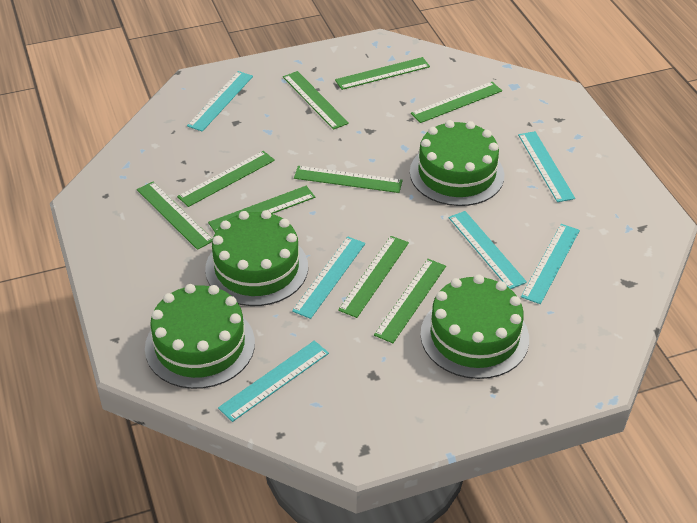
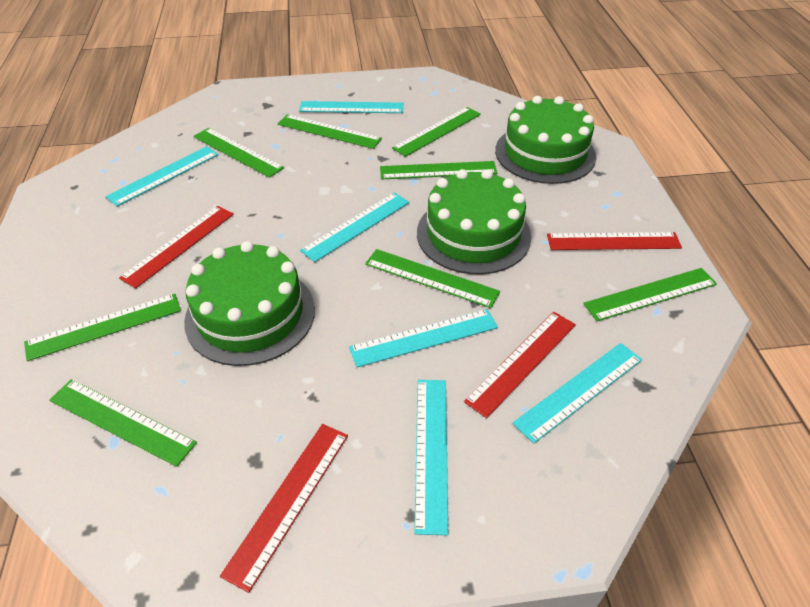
green cake: [145,284,255,389] [205,210,308,306] [410,120,504,206] [420,275,529,379] = 4 -> [184,241,315,366] [417,169,531,274] [495,96,596,184] = 3
green ruler: [137,182,213,250] [177,151,275,207] [208,186,315,232] [283,71,349,130] [294,166,403,193] [335,57,430,90] [338,236,409,318] [374,259,446,343] [411,82,502,123] = 9 -> [24,294,181,361] [49,379,197,467] [193,128,284,178] [278,114,382,149] [365,249,500,308] [380,161,497,179] [392,107,481,157] [583,268,717,321] = 8
red ruler: none = 0 -> [119,206,234,288] [220,424,348,593] [464,312,576,418] [547,232,682,250] = 4

